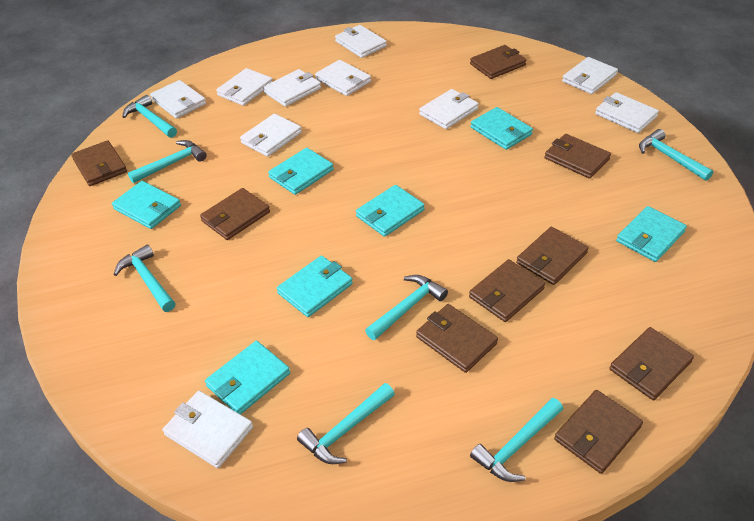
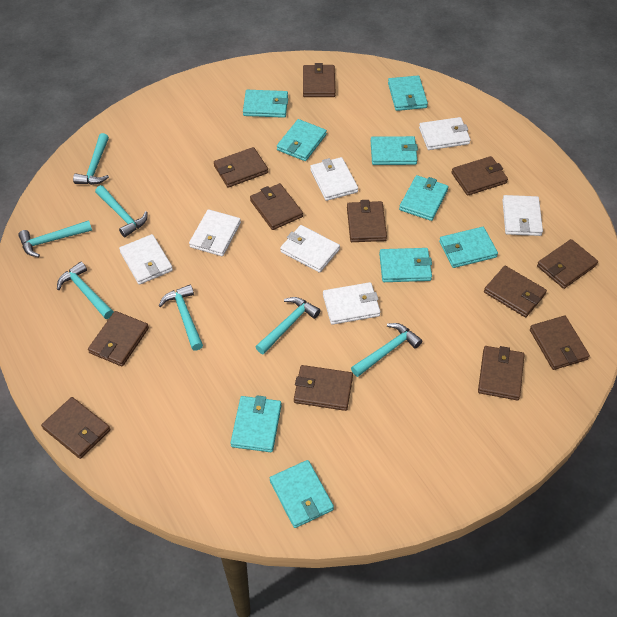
brown wallet: [71,140,127,186] [200,188,270,240] [416,304,498,373] [469,259,545,322] [470,45,527,79] [516,227,589,285] [544,134,611,179] [554,390,643,474] [609,327,694,400] = 9 -> [41,397,111,459] [88,311,149,366] [214,147,268,188] [250,183,303,230] [294,365,353,411] [303,63,335,97] [347,200,387,242] [451,156,508,196] [478,346,525,400] [484,266,547,317] [530,316,590,370] [537,239,598,289] = 12
turquoise wallet: [112,181,181,229] [205,341,290,415] [268,148,334,195] [277,256,353,317] [356,185,425,237] [471,107,533,150] [616,206,687,262] = 7 -> [231,395,282,452] [243,90,288,118] [270,460,334,528] [277,119,327,161] [371,136,418,165] [379,248,432,282] [388,76,428,111] [399,175,448,221] [439,227,498,268] = 9
white wallet: [150,80,206,118] [162,391,253,468] [216,68,273,106] [240,114,302,157] [263,69,321,107] [315,60,371,96] [335,25,387,58] [419,89,479,129] [562,57,618,94] [595,92,659,133] = 10 -> [119,234,173,285] [189,209,241,256] [280,225,340,273] [310,157,358,201] [323,282,381,325] [419,117,471,150] [502,195,543,236] = 7

